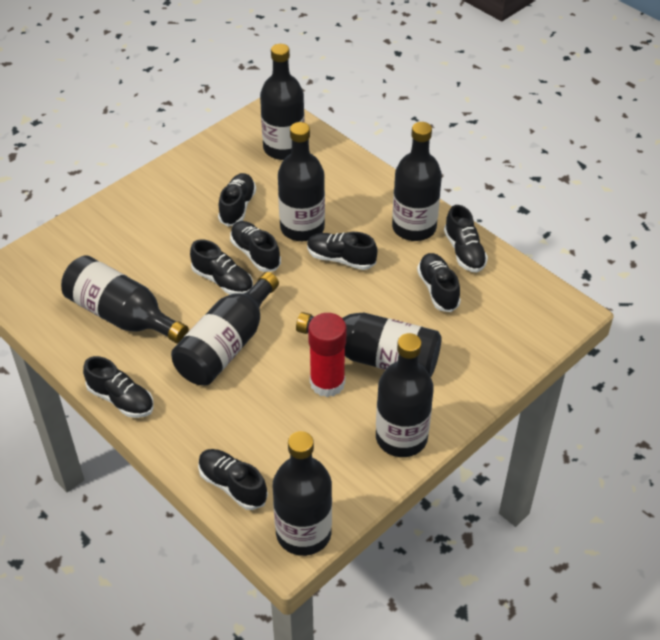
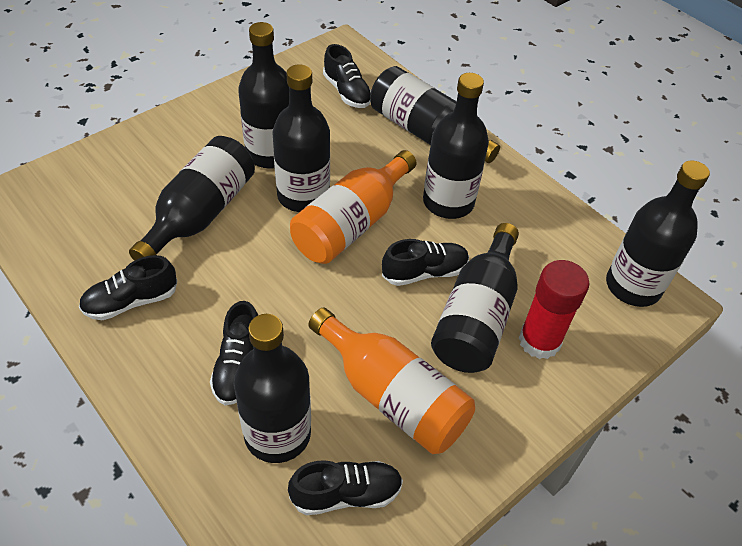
black shoe: [83,356,154,418] [190,239,253,295] [198,449,268,510] [218,173,256,226] [230,221,281,272] [307,232,378,270] [417,253,461,312] [444,205,488,273] = 8 -> [79,255,177,320] [210,301,258,405] [288,460,403,515] [323,44,371,108] [382,239,469,286] = 5
orange bottle: none = 0 -> [290,150,417,264] [308,308,475,454] = 2

